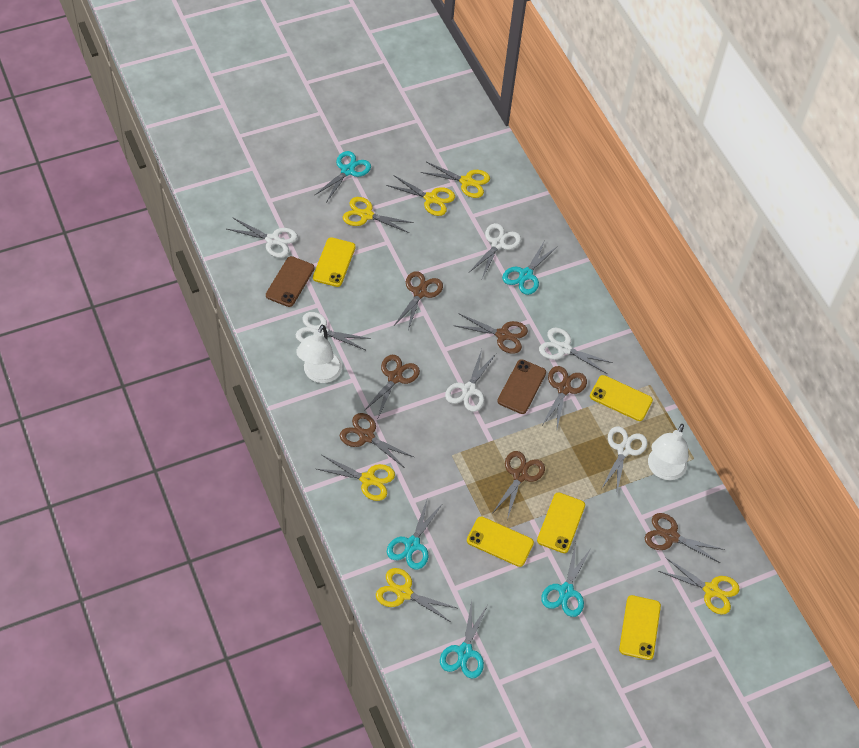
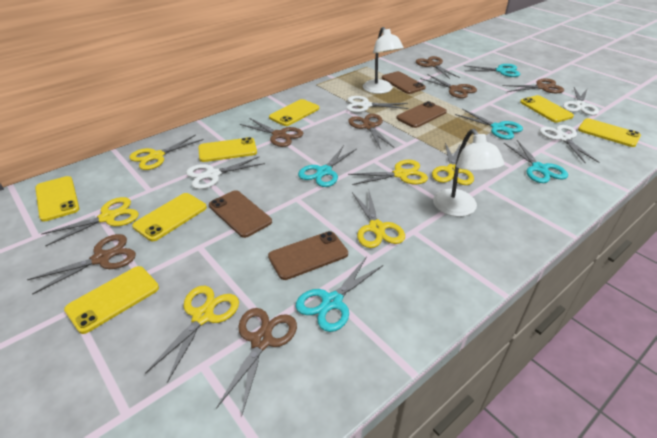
brown phone: [266,256,315,307] [497,359,546,414] = 2 -> [209,190,272,238] [268,231,348,280] [382,71,426,94] [396,101,447,128] = 4
white scissors: [227,218,297,258] [296,312,371,350] [445,349,496,412] [470,223,521,279] [539,328,613,374] [602,426,647,492] = 6 -> [186,157,265,189] [347,96,409,113] [539,125,600,164] [563,87,599,115] = 4
yellow phone: [313,237,356,287] [467,516,534,567] [537,492,585,553] [590,375,653,421] [619,595,661,660] = 5 -> [35,176,79,222] [64,266,159,334] [132,193,207,241] [198,137,257,162] [269,99,319,126] [520,95,574,123] [578,118,641,147] = 7

